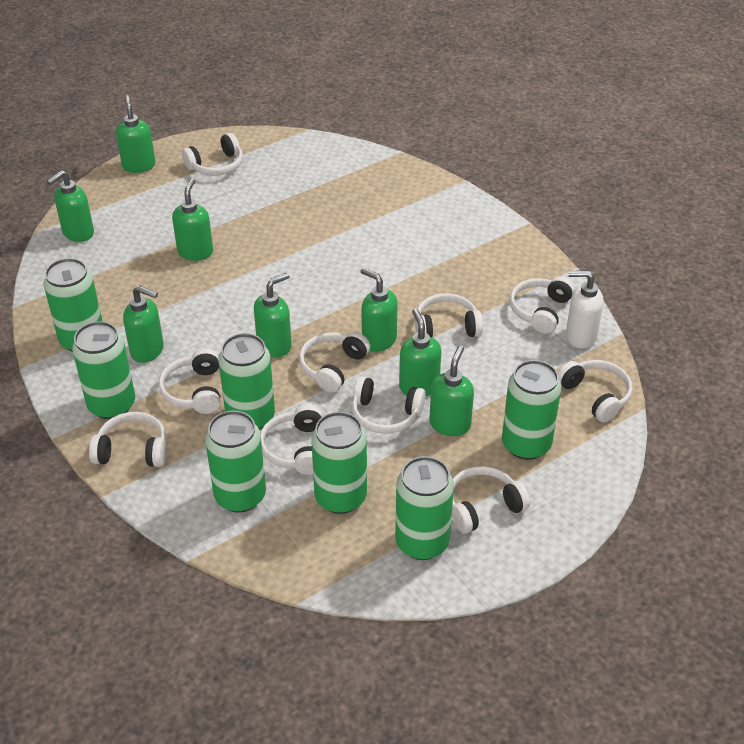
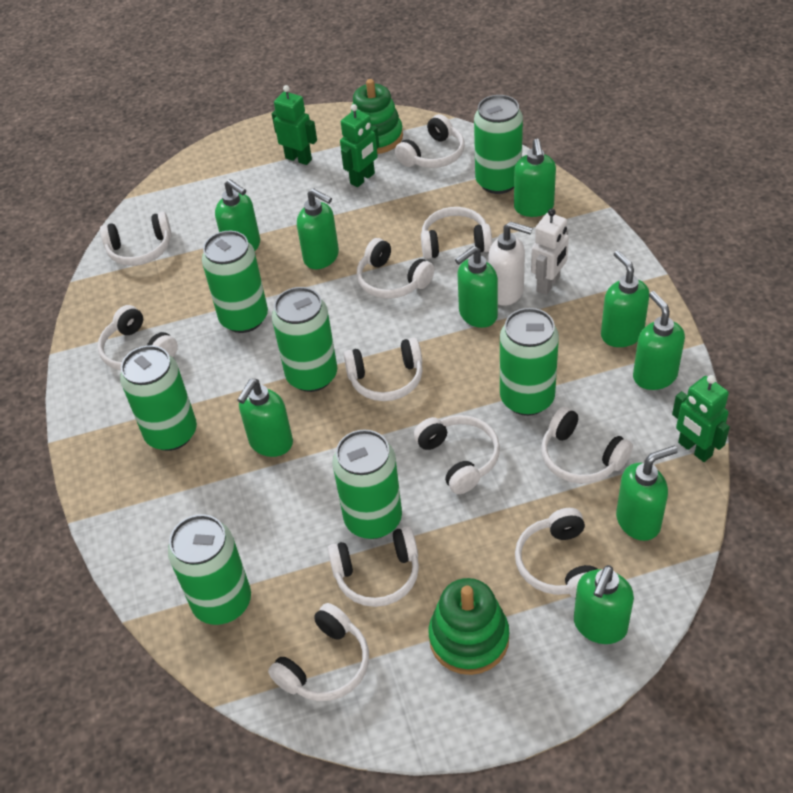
green robot: none = 0 -> [272,85,317,165] [340,104,379,187] [672,375,730,462] = 3
green soap dispenser: [47,170,94,242] [116,95,155,173] [123,286,164,363] [172,178,213,261] [254,273,292,357] [361,268,398,352] [399,309,441,397] [429,345,474,436] = 8 -> [215,179,260,251] [237,379,293,457] [297,188,339,269] [455,246,498,328] [514,139,556,217] [574,565,634,644] [601,250,649,347] [616,445,678,541] [633,291,685,390] = 9
green stacking toy: none = 0 -> [351,79,403,154] [429,578,509,675] = 2
white headphones: [89,412,167,467] [158,348,221,414] [182,133,243,176] [260,404,322,475] [299,332,370,393] [352,376,426,434] [415,293,483,337] [452,466,530,534] [510,277,575,334] [558,360,633,422] = 10 -> [98,305,178,371] [100,212,172,266] [268,603,369,701] [327,526,419,607] [344,338,423,401] [357,238,434,299] [395,114,465,168] [414,415,500,494] [421,207,492,259] [515,508,597,598] [541,407,633,484] = 11
white robot: none = 0 -> [531,209,569,295] = 1

